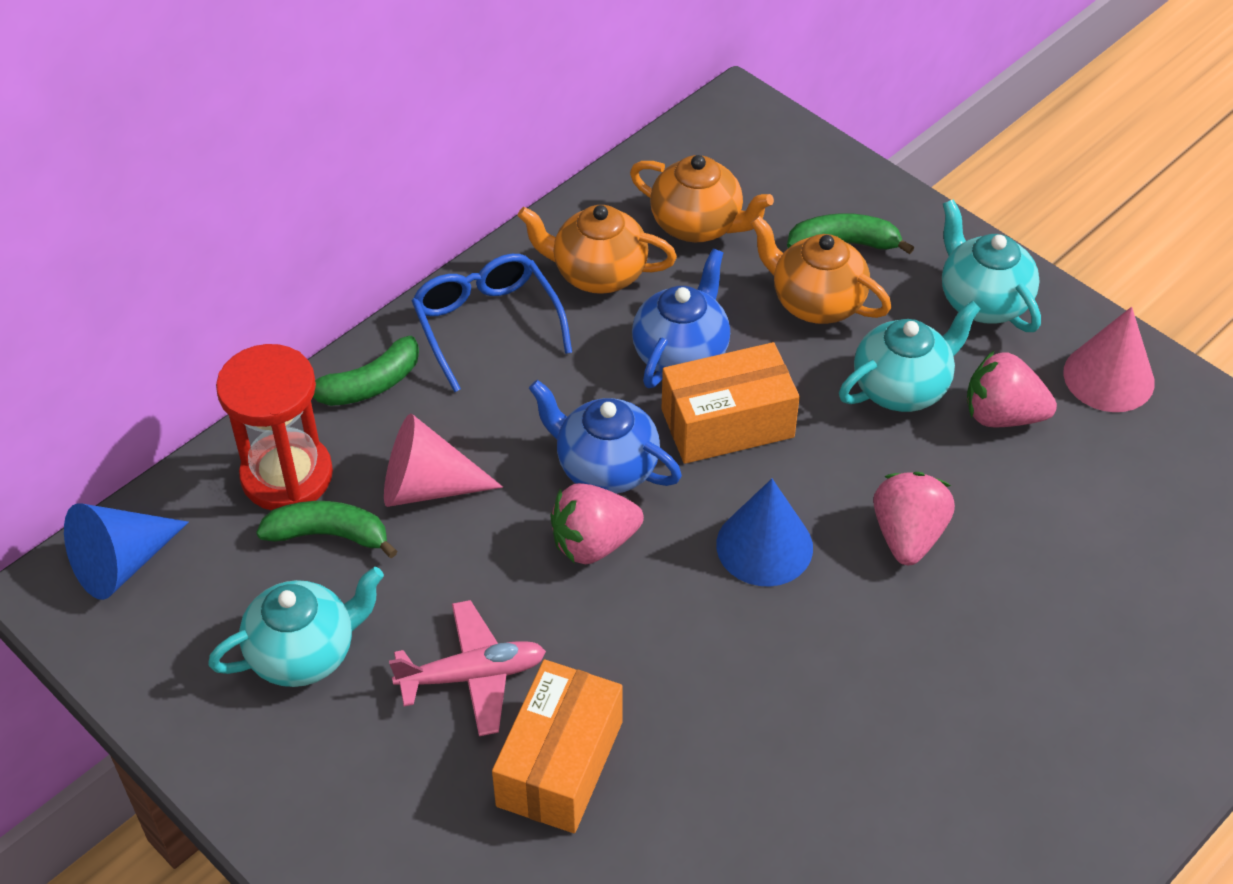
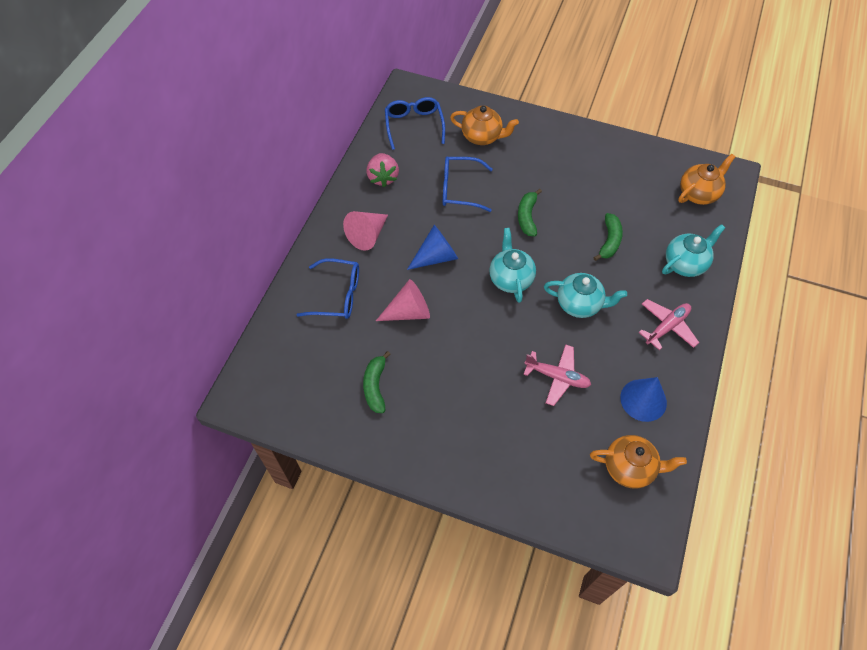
blue glasses: [412,254,572,392] = 1 -> [297,258,359,319] [385,97,445,150] [443,157,493,212] = 3
blue teapot: [529,380,682,494] [632,249,730,388] = 2 -> none = 0
orange box: [492,659,623,833] [661,342,800,464] = 2 -> none = 0
pink plane: [389,600,546,736] = 1 -> [523,345,591,406] [638,299,699,350] = 2
pink strawberry: [550,483,644,564] [873,472,955,565] [967,351,1057,427] = 3 -> [366,153,399,187] = 1
red hourglass: [216,344,333,510] = 1 -> none = 0

